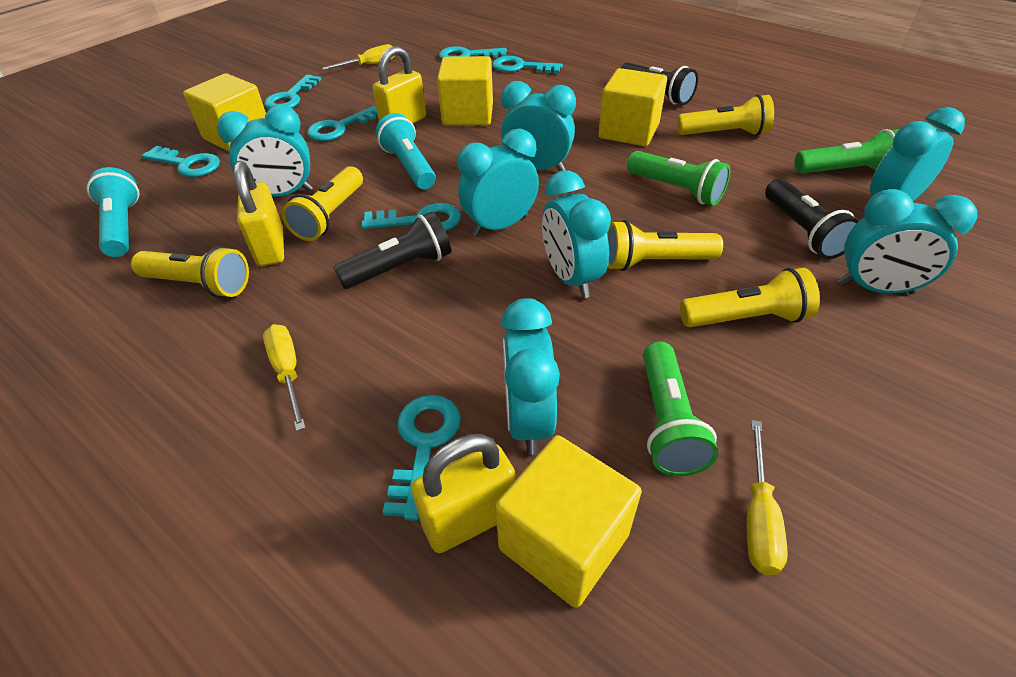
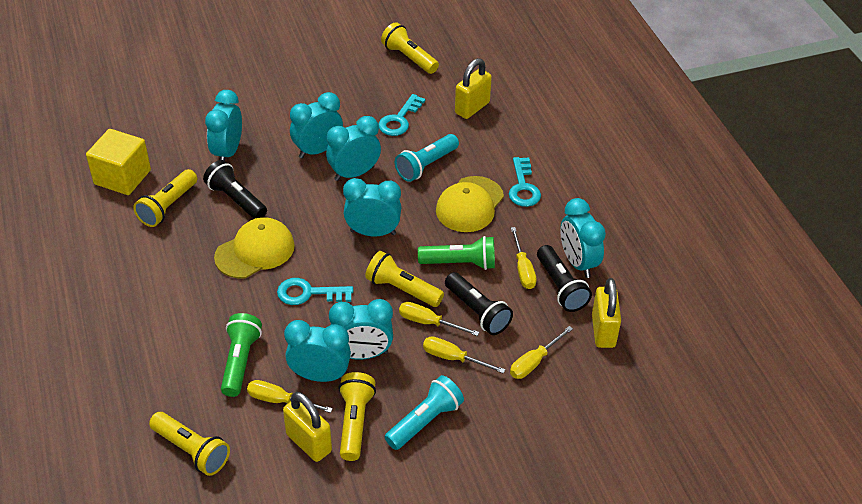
green flashlight: [627,151,730,206] [643,341,718,476] [795,129,899,174] = 3 -> [221,313,262,397] [418,236,495,270] = 2
turquoise key: [141,146,220,177] [264,75,322,109] [307,106,378,141] [361,203,461,231] [382,395,461,521] [439,46,507,59] [492,56,563,74] = 7 -> [277,278,353,305] [378,94,425,136] [509,157,541,207] = 3
yellow cap: none = 0 -> [214,217,295,279] [436,176,504,232] = 2
yellow cube: [183,73,266,152] [437,56,493,125] [495,435,642,608] [598,68,667,146] = 4 -> [86,129,151,195] = 1
yellow screwdriver: [263,324,306,431] [322,44,394,70] [747,420,788,575] = 3 -> [247,380,333,413] [399,302,479,336] [423,336,506,374] [510,326,573,379] [511,227,537,289] = 5

